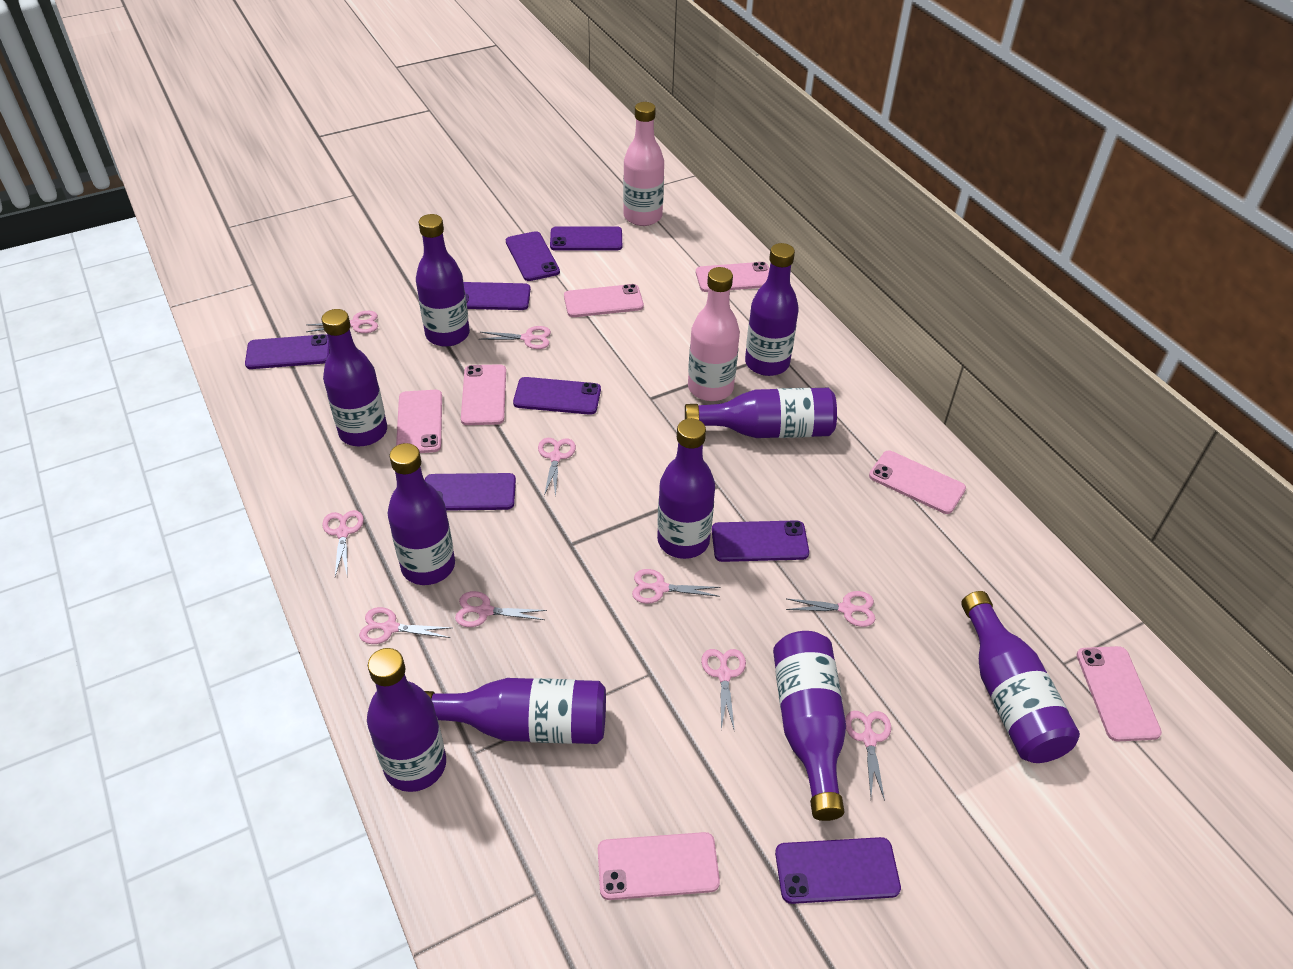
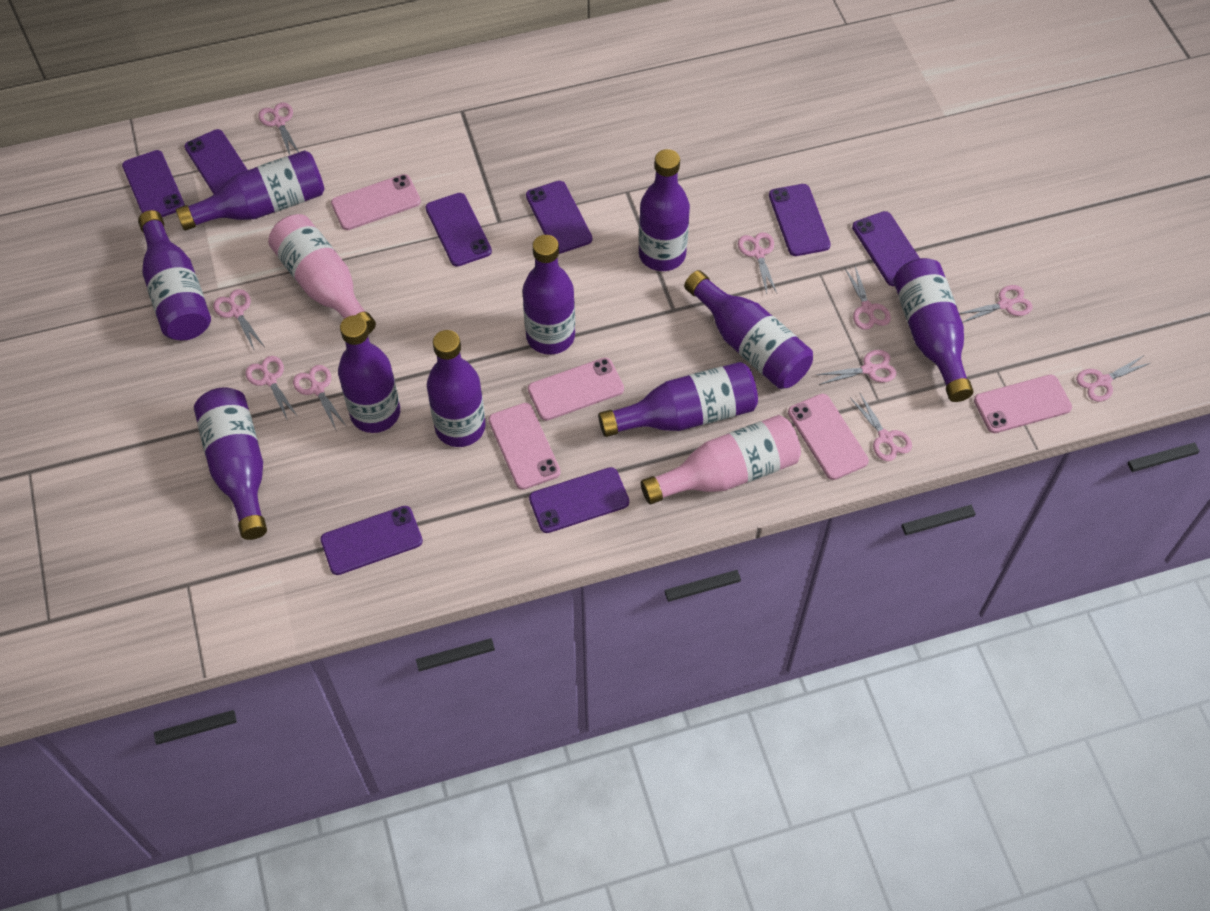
pink phone: [396,390,442,453] [461,364,506,425] [564,284,644,317] [598,832,720,900] [696,262,769,292] [869,451,966,514] [1076,646,1162,741] = 7 -> [331,174,421,230] [488,403,560,490] [528,358,624,421] [788,394,869,480] [974,375,1072,433] = 5

